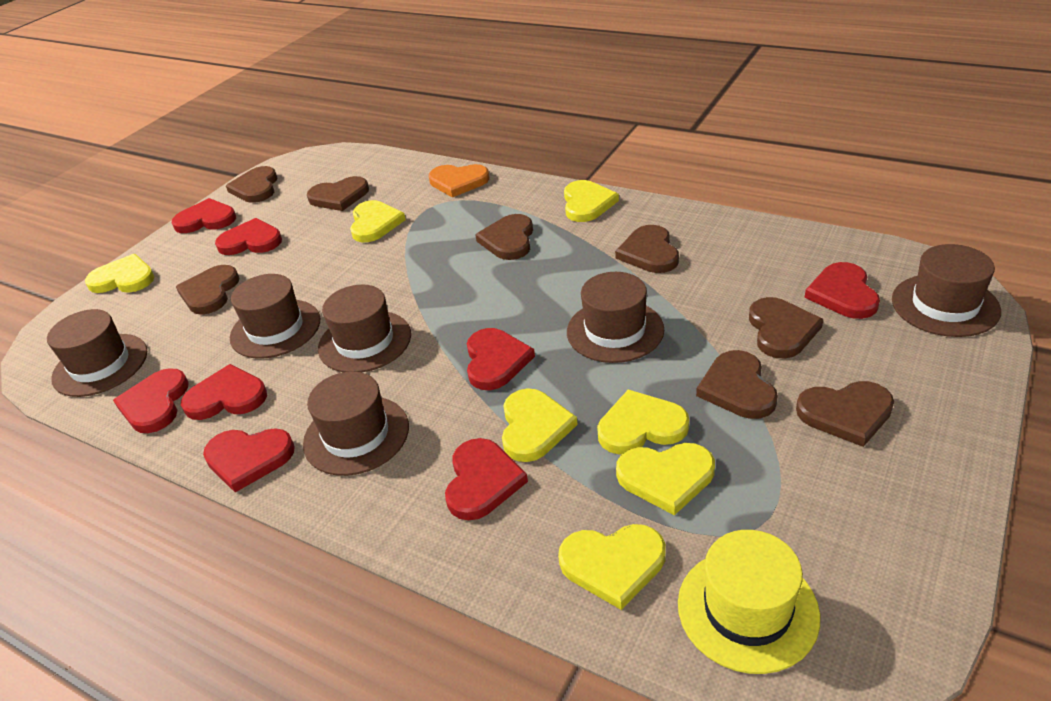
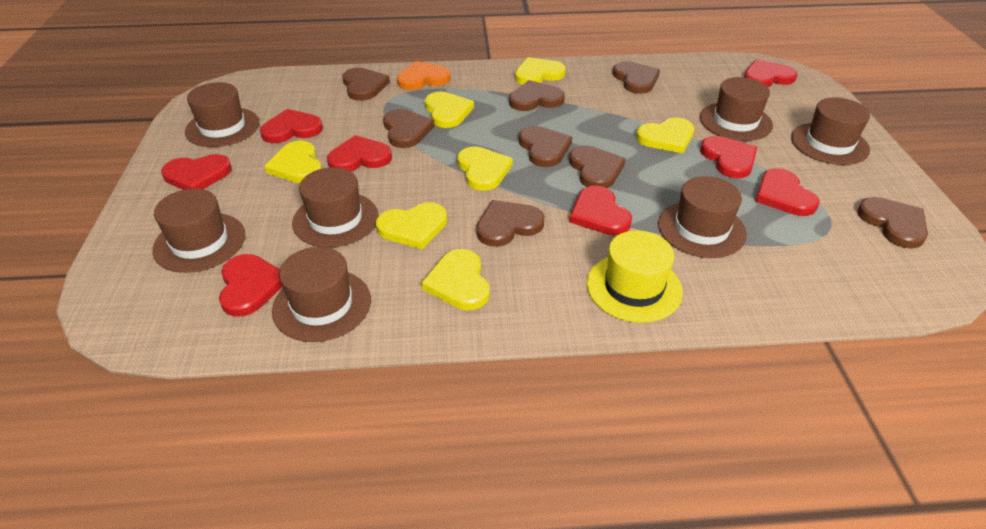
brown hat: [47,309,147,397] [230,274,320,359] [303,371,409,476] [318,285,411,372] [567,272,664,363] [892,244,1001,337] = 6 -> [152,189,245,273] [185,82,259,147] [272,247,371,342] [292,167,379,247] [658,176,747,258] [700,77,773,141] [791,97,870,165] = 7

